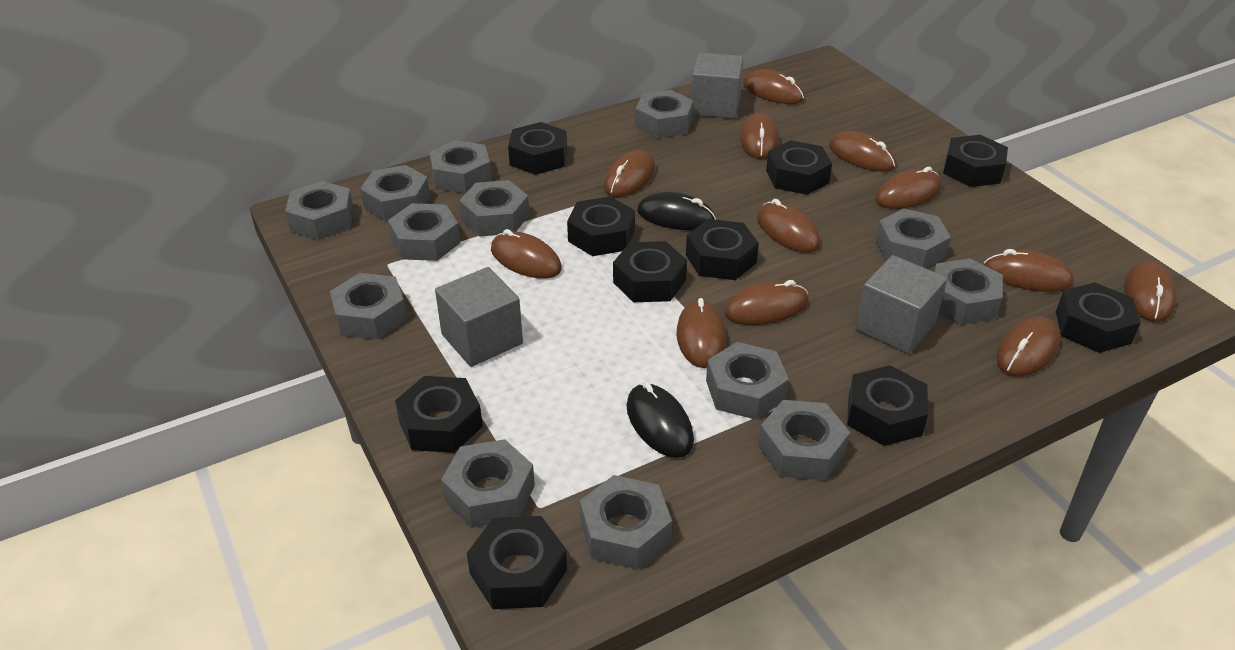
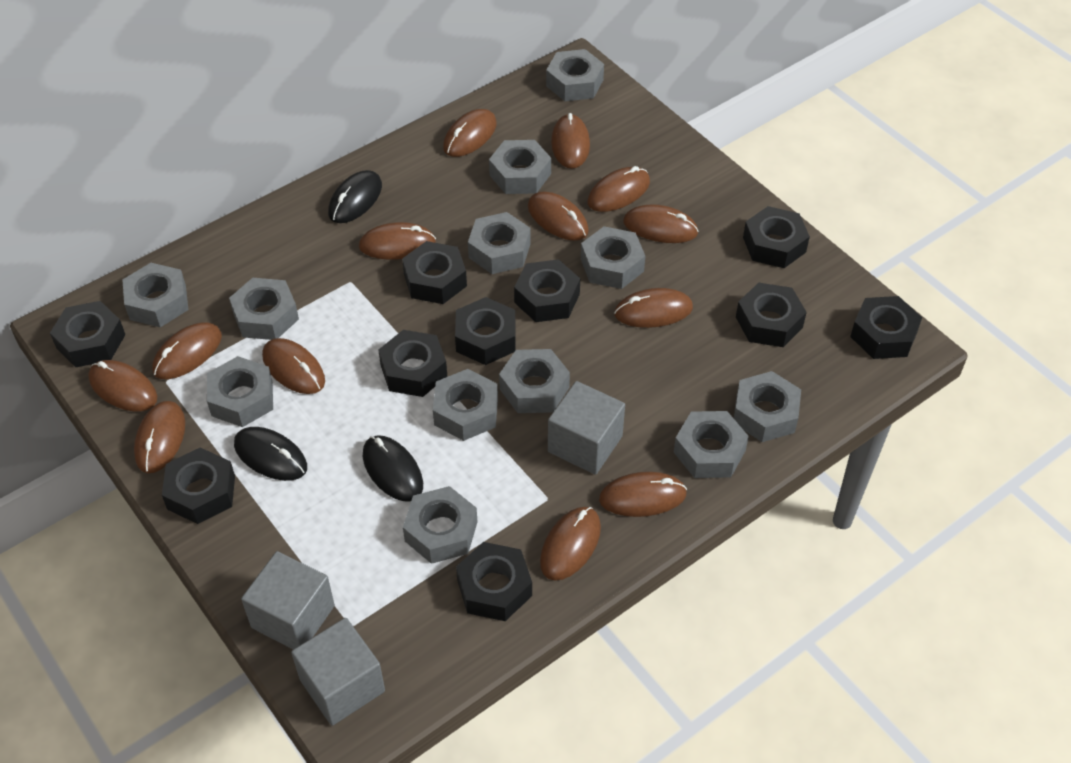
black mouse: [627,383,694,458] [637,192,716,230] = 2 -> [234,427,307,481] [328,170,382,223] [363,436,423,502] = 3
brown mouse: [491,229,562,279] [604,150,656,197] [677,298,726,368] [724,280,809,325] [740,113,779,159] [743,69,805,104] [757,199,820,253] [829,131,896,172] [875,167,942,209] [984,249,1074,292] [996,317,1061,376] [1124,260,1177,322] = 12 -> [88,360,157,411] [134,401,185,473] [152,322,222,379] [262,338,325,394] [359,222,436,260] [443,109,497,157] [528,192,589,241] [540,507,601,580] [551,113,590,169] [587,166,650,212] [599,472,687,517] [614,288,693,328] [623,204,699,243] = 13
grey nut: [285,181,354,240] [330,273,407,340] [360,165,430,222] [388,203,460,261] [429,140,492,194] [441,439,535,528] [459,180,529,237] [580,475,672,569] [635,90,693,138] [706,342,789,420] [758,400,850,481] [875,208,951,268] [934,258,1003,325] = 13 -> [122,263,188,327] [207,356,273,427] [229,278,299,340] [403,486,477,564] [433,369,498,441] [468,212,531,274] [489,140,551,194] [499,349,570,413] [546,49,604,101] [581,226,645,289] [674,411,749,478] [734,371,801,442] = 12

